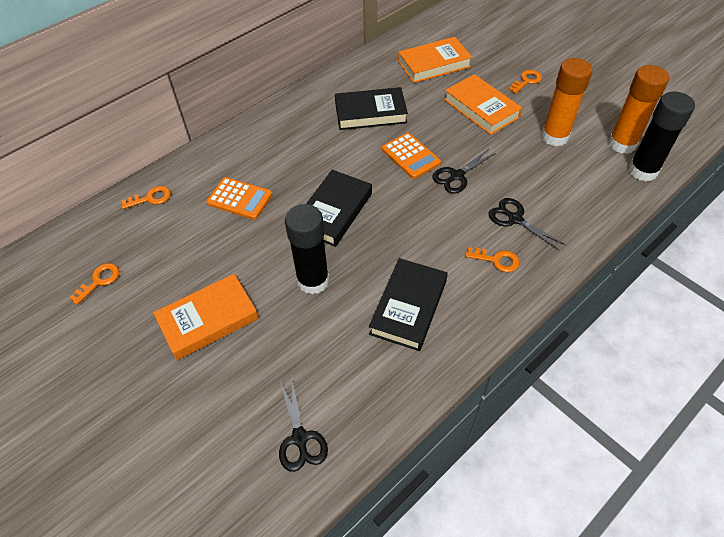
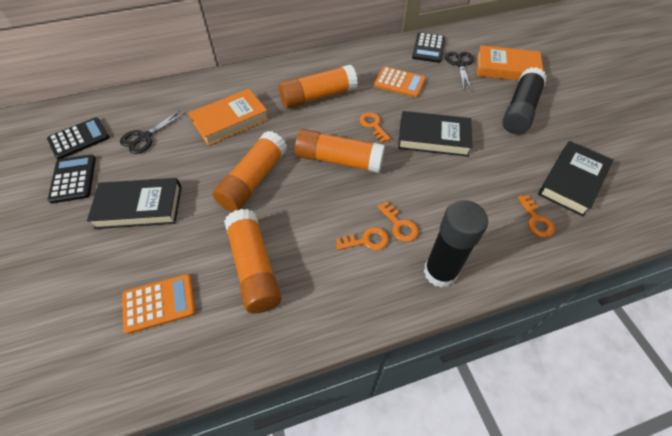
black calculator: none = 0 -> [47,117,109,159] [48,154,96,203] [412,32,445,63] = 3
black scissors: [279,375,328,472] [432,149,496,193] [488,198,566,251] = 3 -> [120,110,185,154] [445,52,474,91] = 2
orange book: [153,274,259,360] [398,37,472,83] [444,74,522,135] = 3 -> [189,89,269,146] [477,45,543,81] = 2
orange glue stick: [541,58,593,146] [608,65,669,154] = 2 -> [213,131,287,212] [224,209,282,314] [279,64,358,109] [295,129,385,173] = 4

